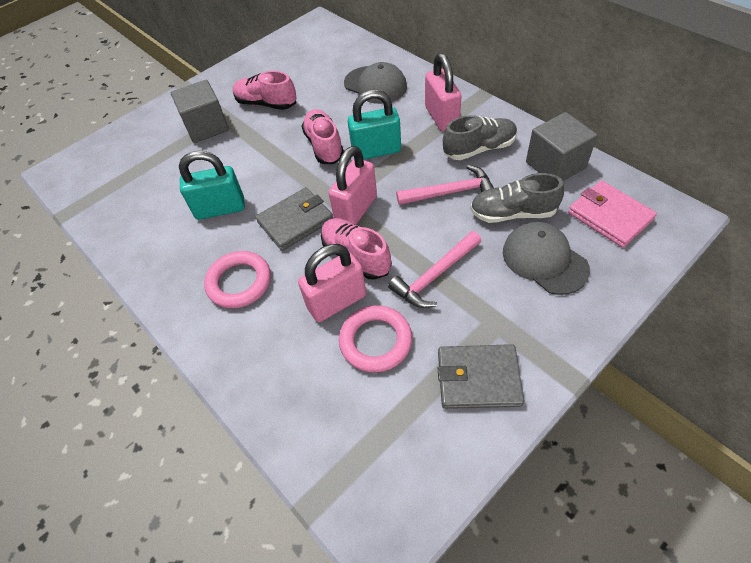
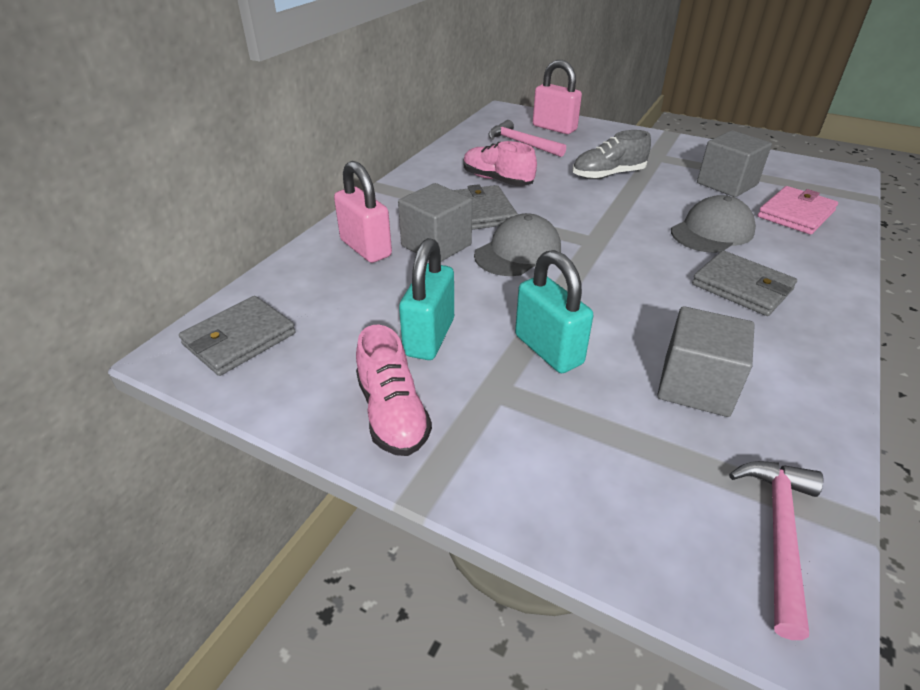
grey cube: [171,80,229,143] [526,112,597,181] = 2 -> [398,183,472,261] [657,306,755,417] [697,130,772,197] = 3
grey shoe: [443,115,517,160] [470,173,564,223] = 2 -> [572,130,651,179] = 1
grey wallet: [255,187,333,251] [438,344,524,409] = 2 -> [179,296,296,376] [453,184,518,230] [692,251,797,316] = 3
pink padlock: [298,244,366,322] [329,146,377,225] [425,53,462,132] = 3 -> [334,161,392,263] [533,60,582,134] = 2
pink ring: [204,251,271,308] [339,305,412,373] = 2 -> none = 0
pink shoe: [233,71,297,110] [302,109,344,164] [321,218,392,280] = 3 -> [356,325,432,456] [464,141,537,186] = 2

